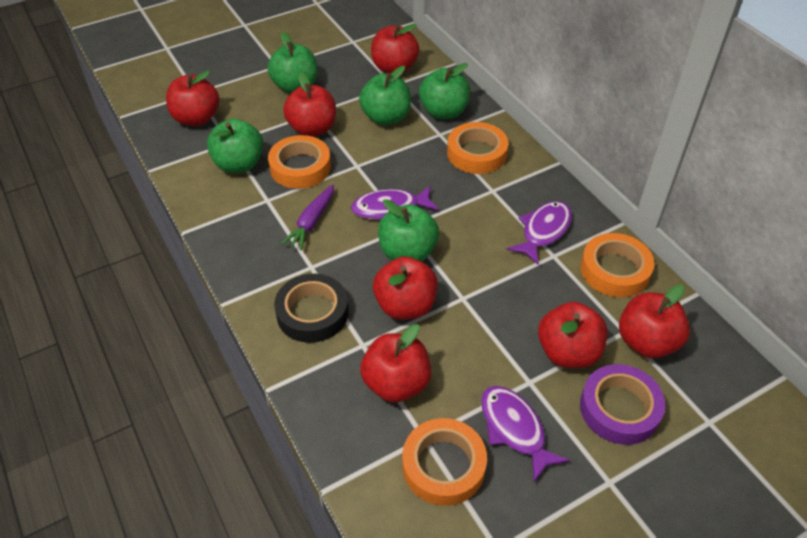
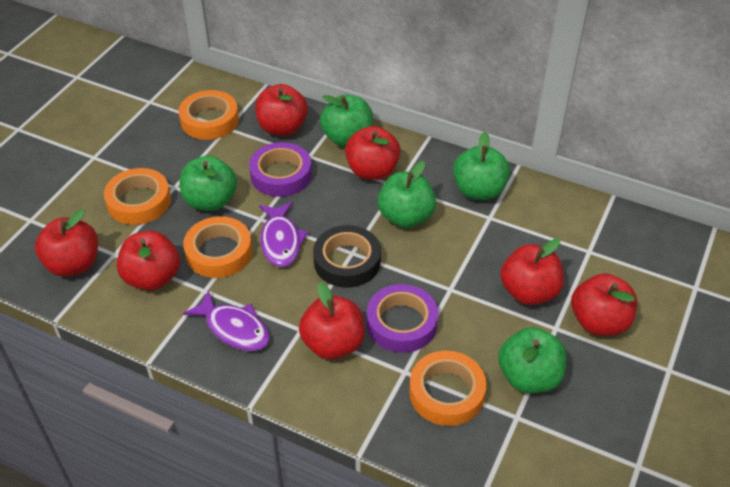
purple carrot: [281,184,334,251] = 1 -> none = 0
purple fish: [351,186,438,220] [481,386,570,482] [507,201,572,265] = 3 -> [183,290,270,351] [259,202,308,267] = 2
purple tape: [580,364,665,445] = 1 -> [249,142,312,197] [367,284,438,353] = 2

